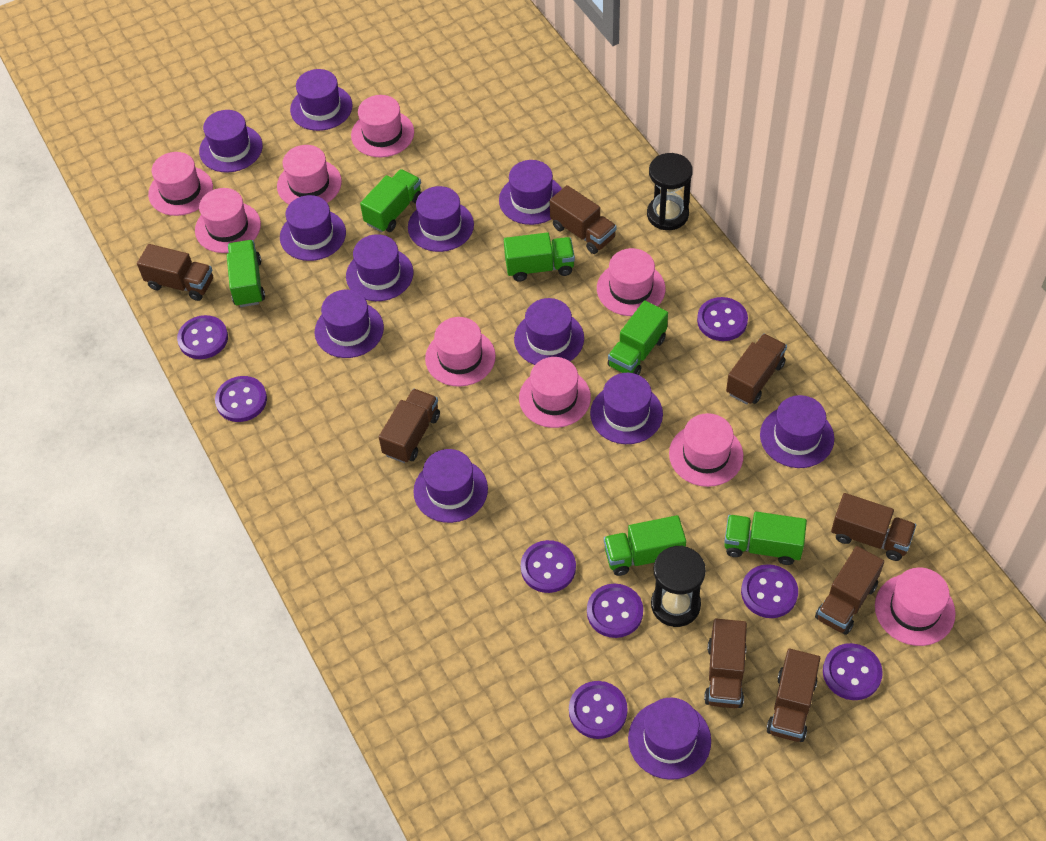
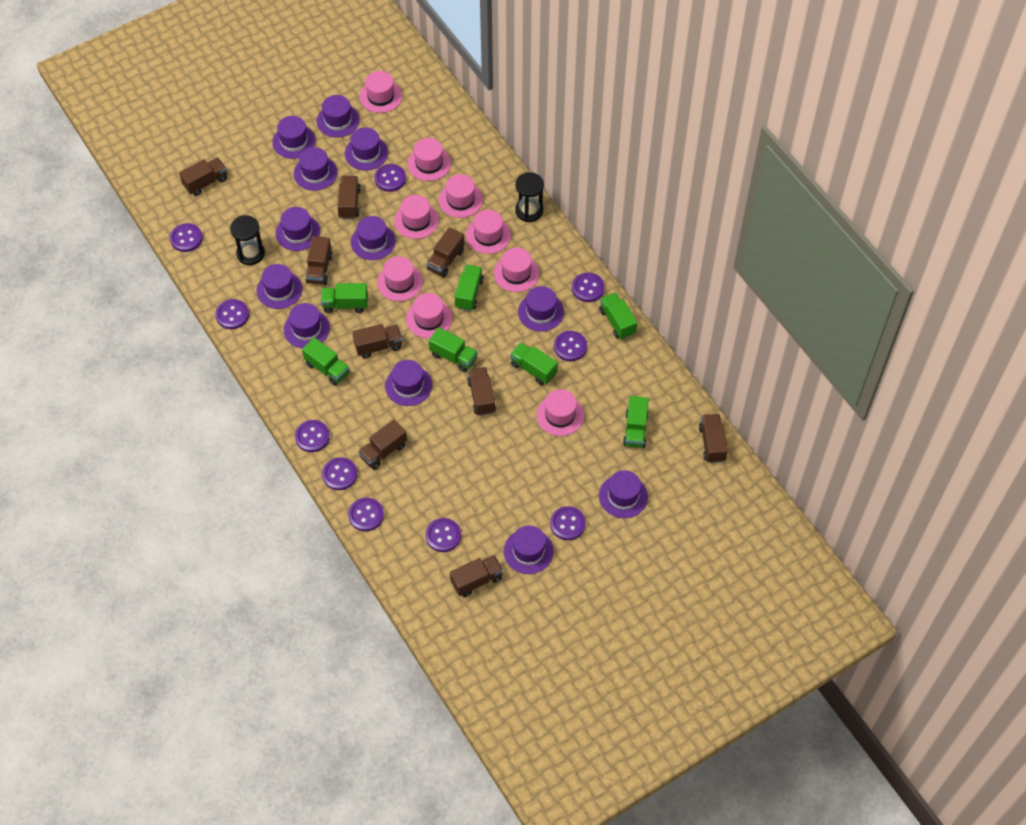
brown truck: [137,244,213,301] [379,389,440,463] [550,185,617,254] [704,619,747,708] [726,334,787,404] [767,649,820,742] [815,546,884,635] [831,493,916,561] = 8 -> [179,157,227,196] [305,236,333,285] [337,176,361,219] [352,324,402,359] [358,419,407,470] [426,227,465,277] [450,555,503,597] [467,367,496,416] [699,414,728,463] = 9
green truck: [227,240,265,307] [360,169,422,232] [504,232,575,282] [604,515,686,576] [607,300,668,375] [724,512,807,565] = 6 -> [302,337,350,386] [321,283,368,313] [429,327,478,372] [455,265,484,311] [510,343,558,385] [599,292,638,339] [623,396,649,448] = 7
purple button: [177,315,228,359] [215,376,267,422] [521,540,576,593] [569,681,628,739] [587,584,643,638] [697,297,748,341] [741,564,798,618] [823,643,883,700] = 8 -> [170,223,203,252] [215,299,249,329] [295,420,330,452] [322,457,357,490] [348,498,384,531] [374,164,406,192] [425,518,461,552] [550,506,586,540] [554,331,587,361] [572,273,605,302] = 10

